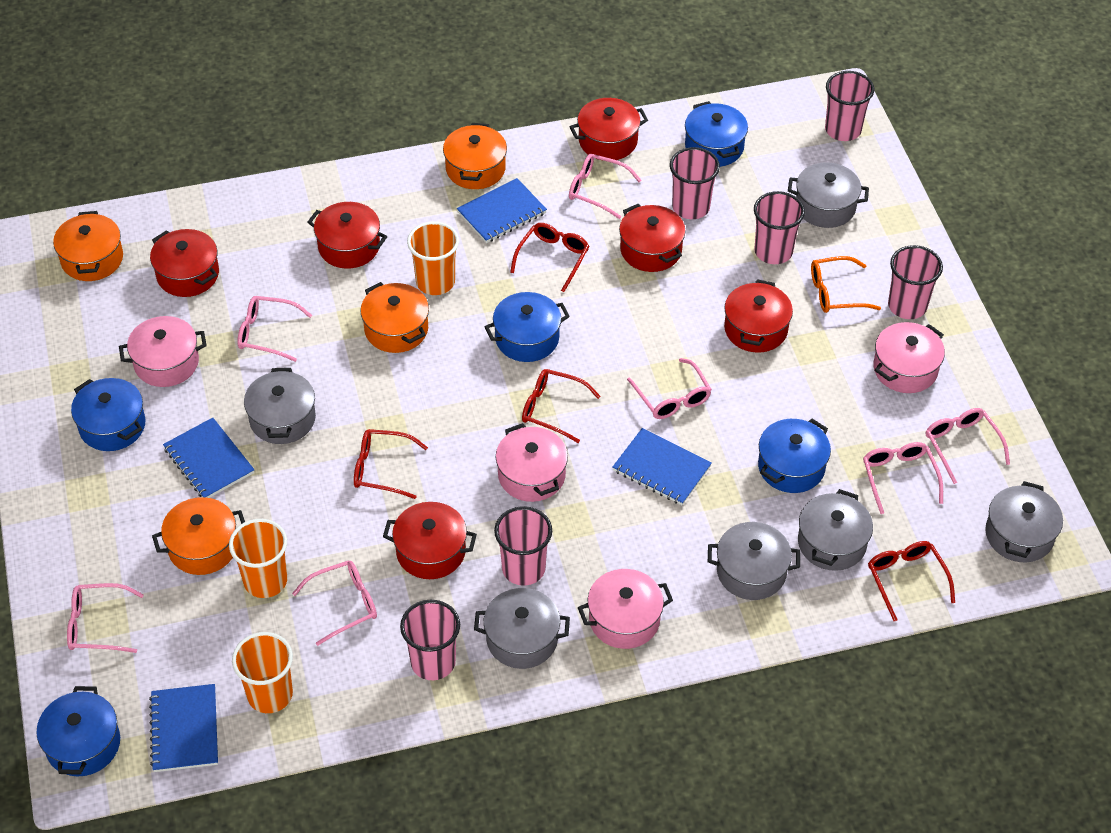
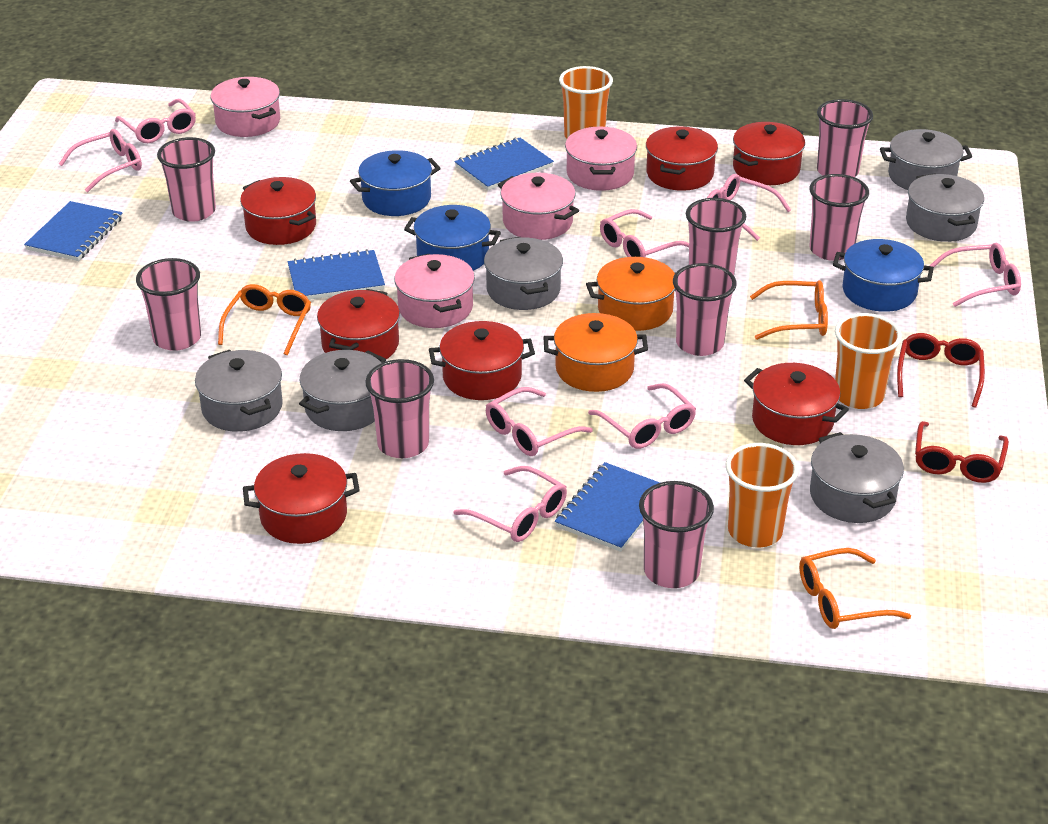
blue pot: [36,686,120,776] [71,378,146,451] [484,292,570,362] [685,101,748,167] [758,419,831,493] = 5 -> [350,150,441,216] [404,205,501,271] [833,239,934,312] = 3
orange glasses: [811,256,881,313] = 1 -> [218,284,311,355] [750,280,828,340] [799,548,911,629] = 3
orange pot: [53,211,123,281] [152,497,245,575] [360,282,429,353] [443,123,507,189] = 4 -> [543,313,648,392] [586,257,676,331] = 2
pink cup: [400,600,460,680] [494,506,552,586] [670,147,720,219] [754,191,805,264] [825,71,874,141] [888,245,943,319] = 6 -> [136,258,201,351] [157,137,216,222] [365,359,434,458] [639,481,714,588] [673,263,737,356] [686,198,746,275] [810,174,869,261] [817,99,873,177] = 8
pink glasses: [67,583,144,653] [237,296,312,362] [292,560,377,646] [569,154,641,219] [627,358,712,419] [863,442,943,514] [926,408,1010,484] = 7 -> [59,129,142,192] [115,99,196,143] [454,466,567,542] [486,387,593,456] [588,383,696,449] [600,209,689,258] [707,174,791,241] [929,243,1021,307] = 8
red glasses: [354,429,428,499] [510,223,589,292] [522,369,601,443] [868,541,955,621] = 4 -> [897,333,985,408] [915,421,1009,483] = 2
red pot: [150,229,219,297] [308,202,387,269] [383,502,477,579] [569,98,648,160] [619,204,686,272] [724,279,793,353] = 6 -> [240,177,316,245] [243,453,360,544] [317,289,400,362] [429,321,535,400] [646,126,718,191] [733,122,805,185] [744,363,849,445] = 7

